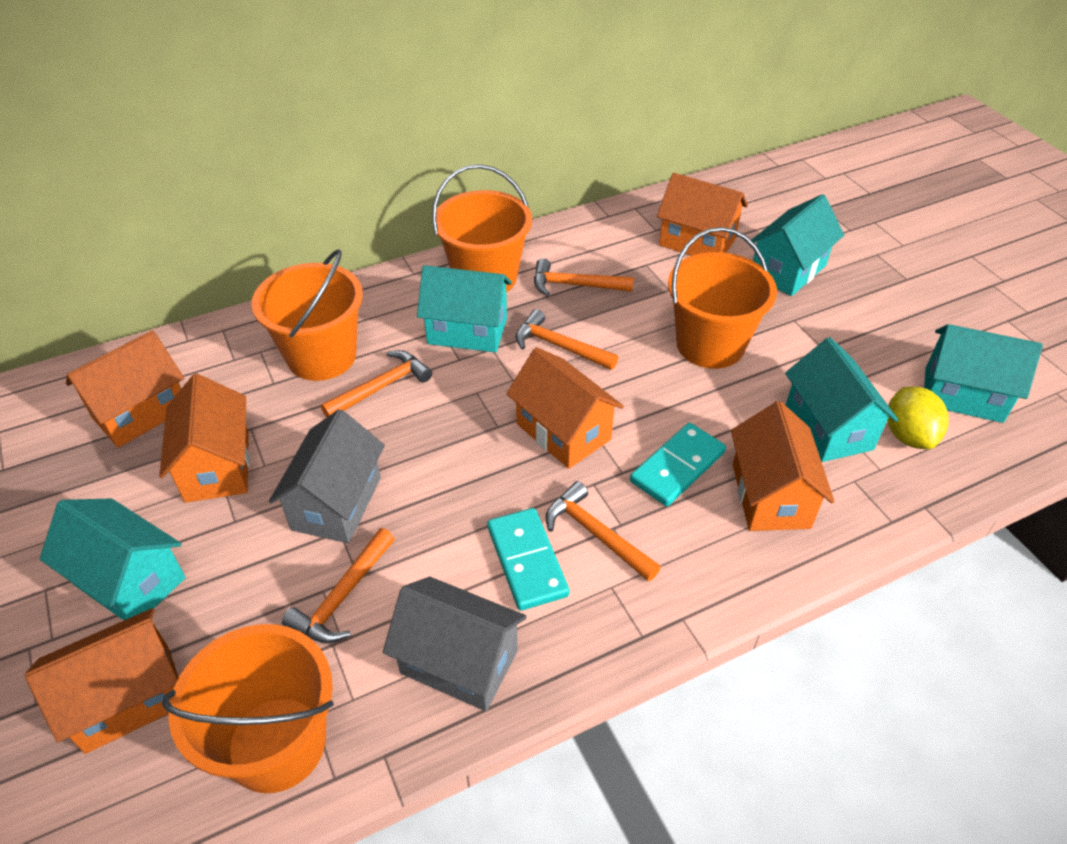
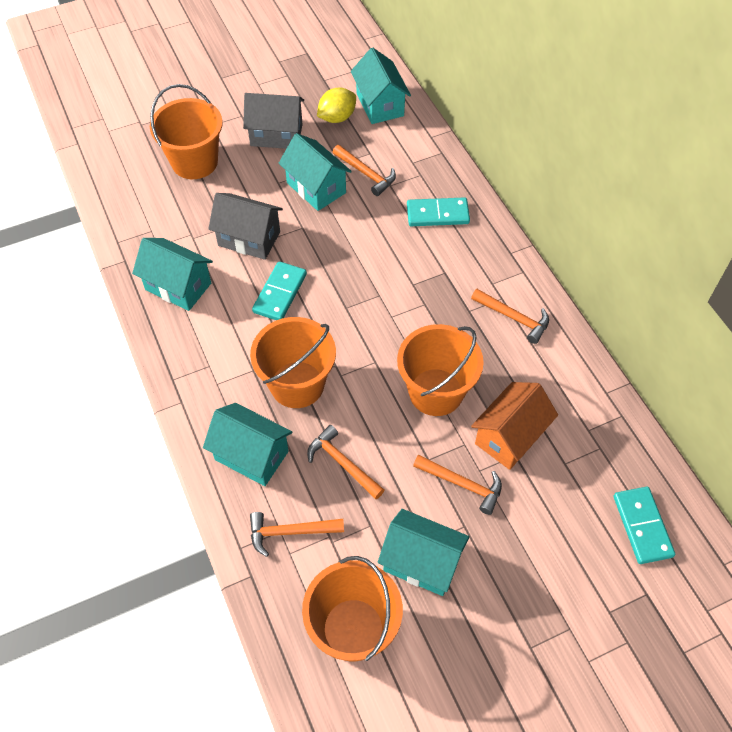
orange house: [25,608,179,754] [66,330,184,448] [159,374,250,503] [506,347,624,469] [657,173,748,256] [731,401,835,531] = 6 -> [471,382,558,470] = 1
turquoise domino: [487,508,570,611] [630,423,726,506] = 2 -> [252,261,307,320] [407,197,470,226] [614,487,675,564] = 3

